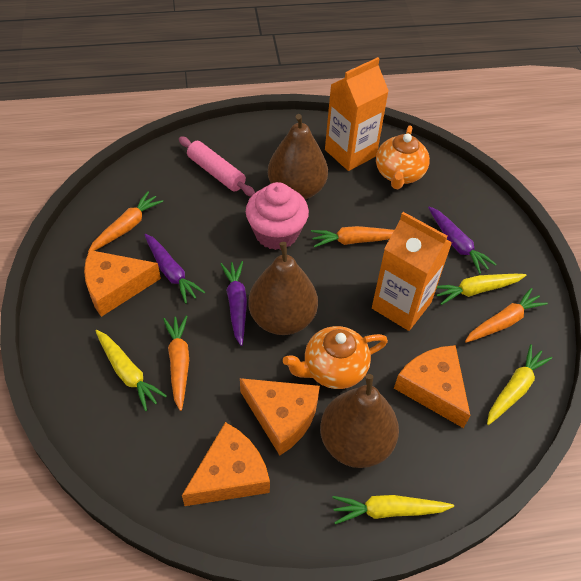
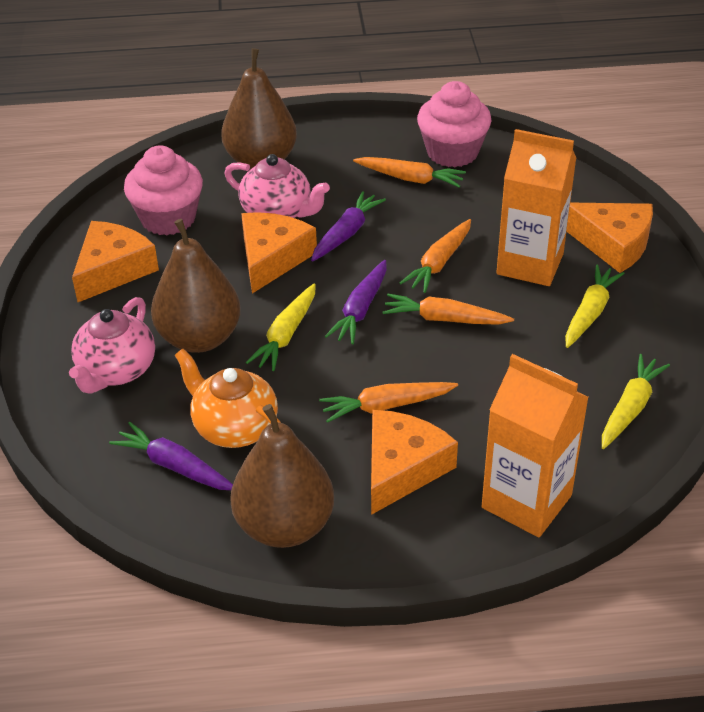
orange teapot: [283,326,388,389] [376,125,430,189] = 2 -> [175,349,281,448] = 1
pink cupcake: [246,182,309,250] = 1 -> [124,145,203,236] [417,81,491,167] = 2
pink rolling pin: [179,137,255,196] = 1 -> none = 0
pink teapot: none = 0 -> [69,297,155,394] [224,154,330,218] = 2
yellow carrot: [96,330,167,411] [332,495,454,524] [436,274,526,305] [487,344,552,425] = 4 -> [246,283,316,371] [565,265,625,348] [602,354,670,449] = 3

